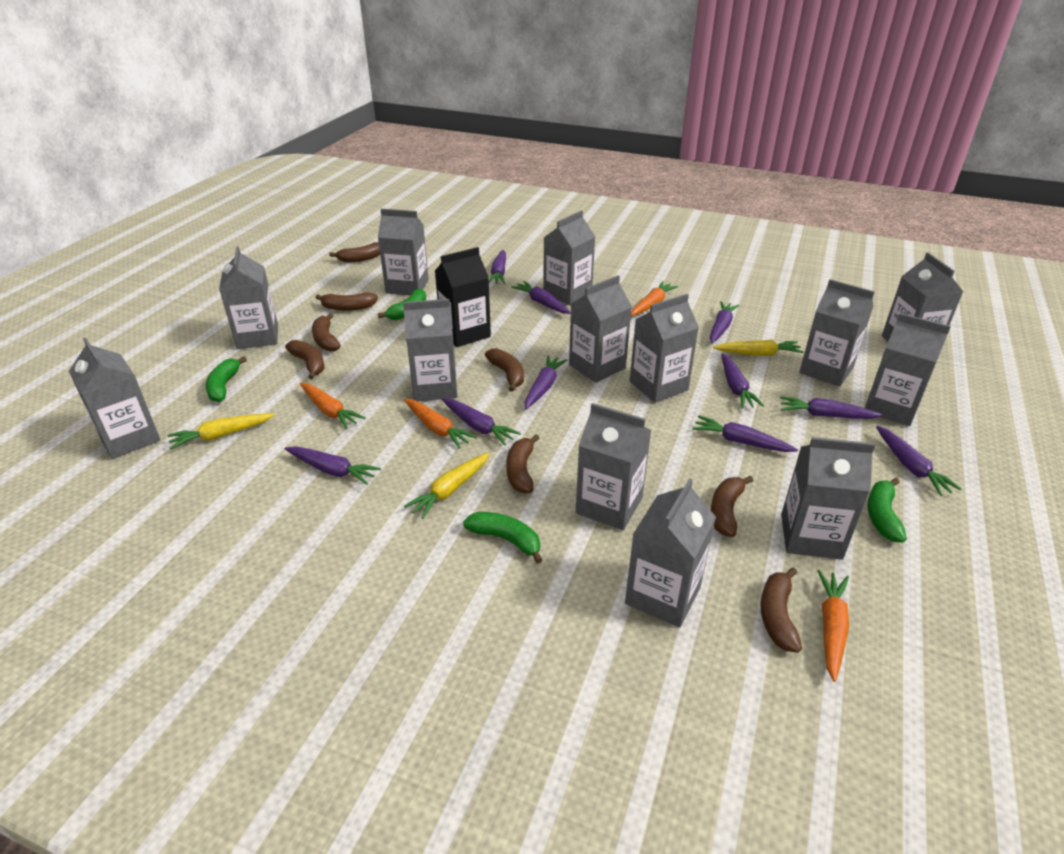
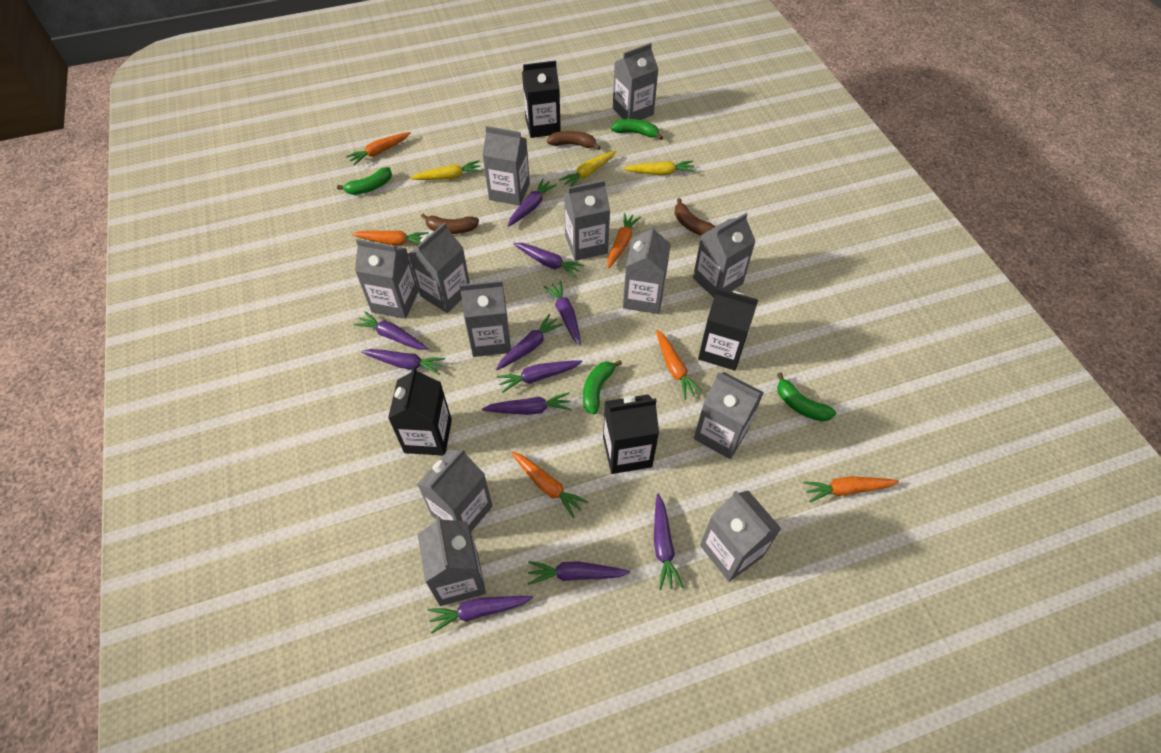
black carton: [435,247,491,347] = 1 -> [388,367,452,455] [522,61,561,138] [603,394,659,474] [698,288,758,371] = 4
brown banana: [285,340,324,379] [312,313,341,352] [315,292,378,311] [329,242,380,263] [485,348,524,392] [506,434,540,493] [711,476,753,537] [761,567,802,653] = 8 -> [421,214,479,234] [547,131,601,150] [675,198,715,235] = 3
grey carton: [69,337,160,459] [219,246,278,349] [378,209,429,295] [403,299,458,401] [543,210,596,305] [569,275,632,383] [576,403,651,530] [625,478,716,627] [630,294,699,403] [781,437,875,560] [799,279,875,387] [865,313,951,426] [882,252,963,342] = 13 -> [355,239,418,319] [408,222,470,313] [417,448,493,532] [418,516,486,606] [460,280,511,357] [483,126,530,206] [564,180,610,261] [613,43,658,120] [623,224,671,314] [693,213,756,298] [694,372,764,459] [700,491,782,582] = 12
orange carrot: [300,383,365,429] [404,399,477,449] [631,281,678,316] [817,570,849,682] = 4 -> [346,132,411,165] [352,231,429,245] [511,452,588,518] [607,213,641,269] [656,330,703,400] [803,477,899,502] = 6
purple carrot: [285,446,381,485] [442,398,521,446] [489,250,506,284] [511,281,571,314] [525,356,567,409] [693,416,798,452] [710,301,739,343] [721,354,764,408] [780,396,883,419] [876,426,962,496] = 10 -> [353,311,428,350] [361,349,445,375] [428,596,533,634] [482,392,572,415] [496,314,563,370] [497,360,582,393] [508,179,556,227] [513,243,584,278] [528,561,630,585] [544,281,581,345] [654,493,684,590] = 11

